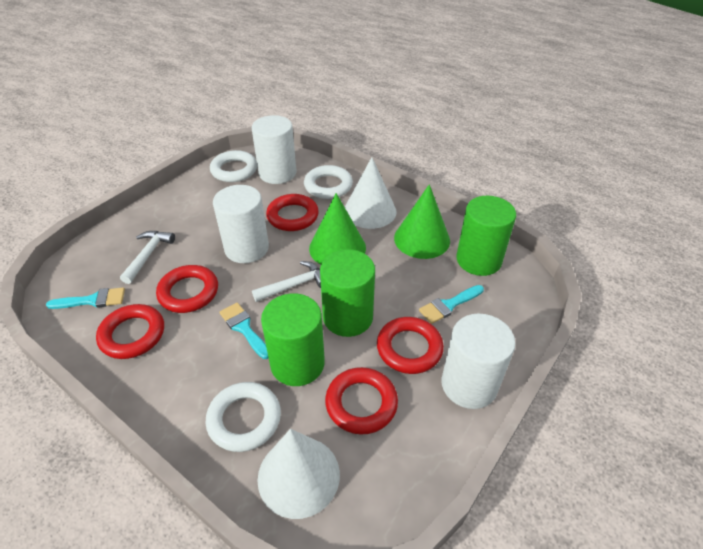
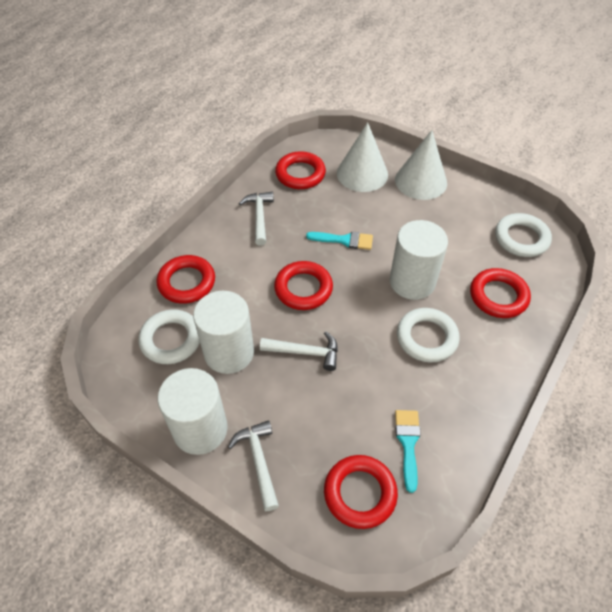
green cone: [309,193,366,265] [394,184,450,259] = 2 -> none = 0
green cylinder: [261,293,325,386] [320,249,375,337] [456,196,516,276] = 3 -> none = 0
turquoise brush: [46,287,125,309] [219,303,268,359] [419,285,484,324] = 3 -> [306,231,373,250] [395,410,421,493] = 2
white hammer: [120,231,175,284] [252,261,321,302] = 2 -> [228,420,279,511] [239,192,274,246] [260,331,338,371] = 3

